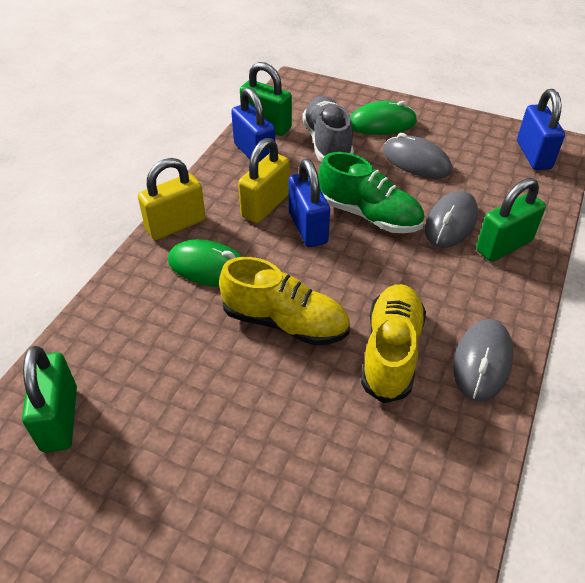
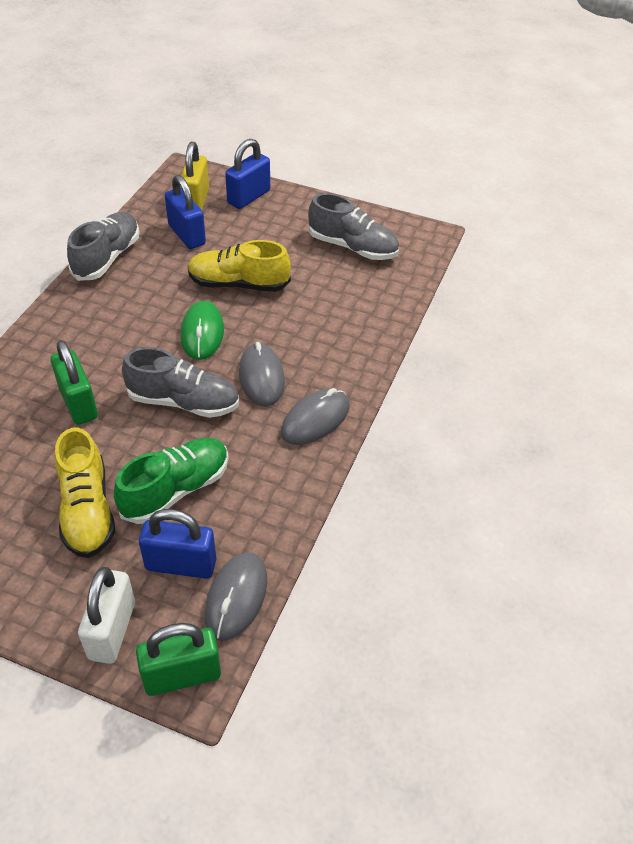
green mouse: [168,239,243,287] [350,101,417,135] = 2 -> [181,301,224,360] = 1
green padlock: [22,346,77,452] [240,62,292,136] [476,178,546,262] = 3 -> [51,340,98,425] [136,623,221,696] = 2
grey shoe: [302,96,354,162] = 1 -> [67,212,139,281] [122,347,239,418] [308,193,399,260] = 3
white padlock: none = 0 -> [78,567,135,664] = 1
yellow padlock: [138,158,206,240] [238,138,289,223] = 2 -> [180,142,209,210] = 1

